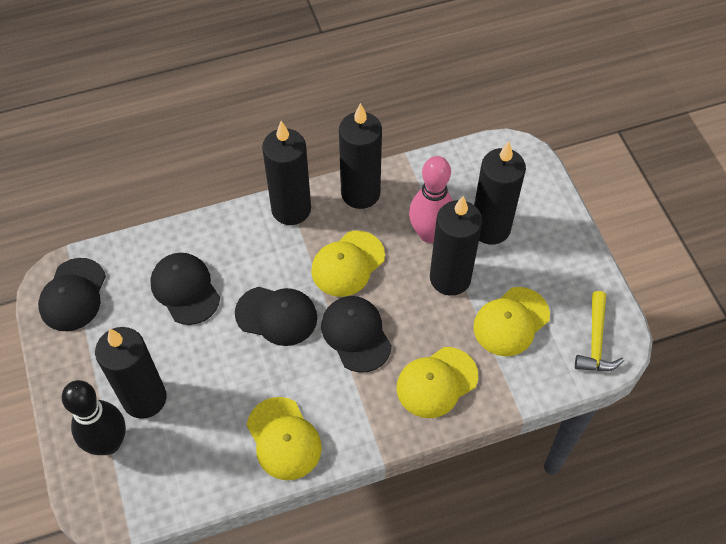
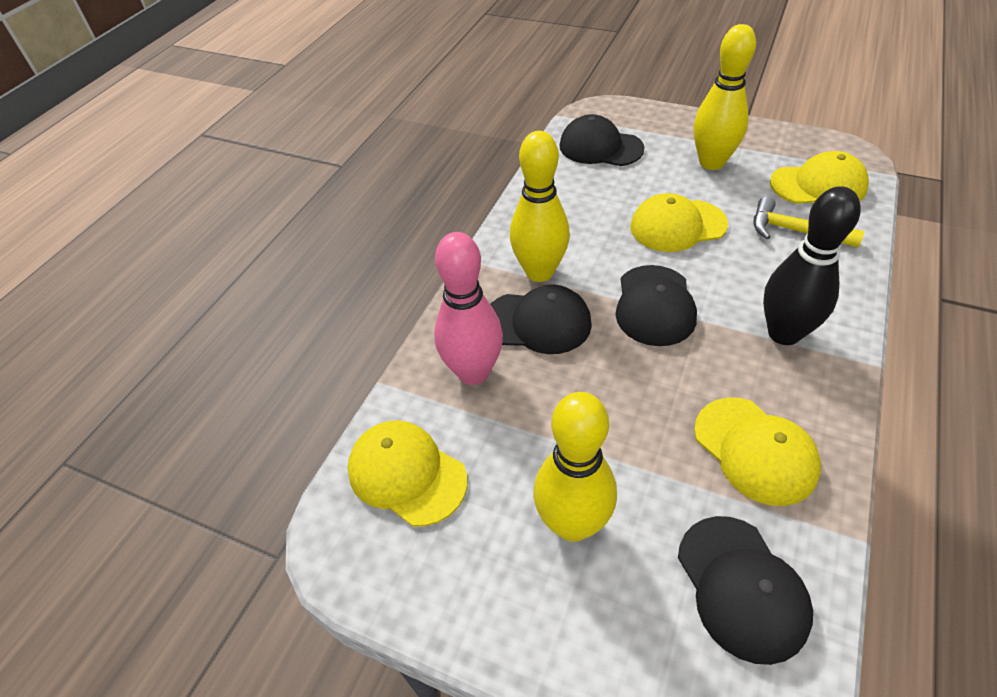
black candle: [95,327,167,419] [262,121,311,225] [339,103,382,209] [430,196,483,296] [474,142,526,245] = 5 -> none = 0
yellow bowling pin: none = 0 -> [510,131,570,282] [534,392,617,542] [694,24,756,170] = 3

